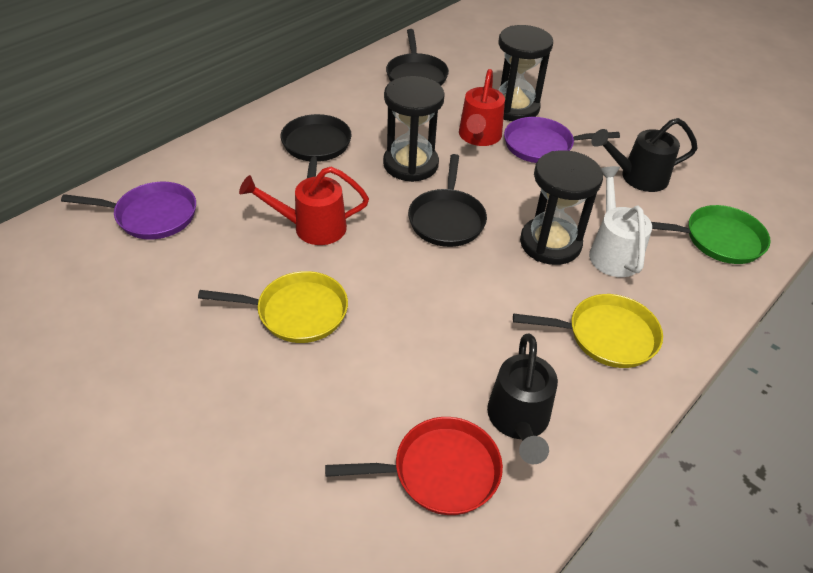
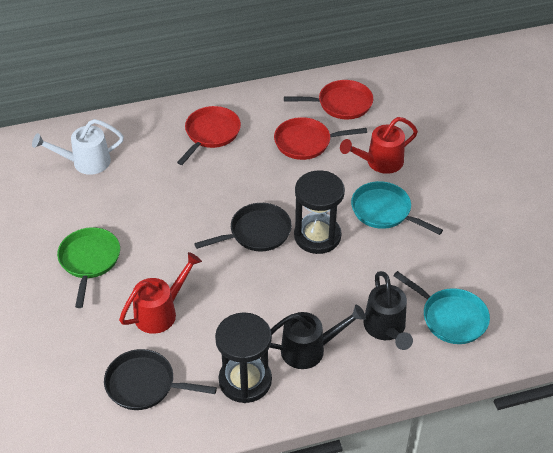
black hourglass: [383,76,445,182] [498,25,553,121] [520,150,603,265] = 3 -> [215,312,272,403] [294,170,345,254] = 2
black pan: [281,114,352,178] [386,29,449,86] [408,154,487,247] = 3 -> [104,349,217,410] [194,203,292,251] = 2
purple pan: [61,182,196,239] [504,117,620,163] = 2 -> none = 0
red pan: [325,417,503,515] = 1 -> [177,106,241,165] [274,117,367,160] [284,80,373,119] = 3
turquoise pan: none = 0 -> [351,181,443,235] [393,271,490,344] = 2
yellow pan: [198,271,348,343] [513,294,663,368] = 2 -> none = 0

